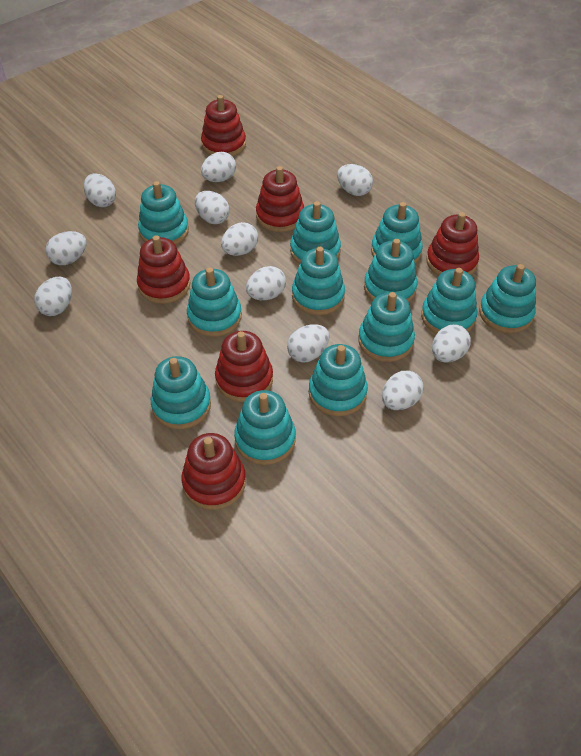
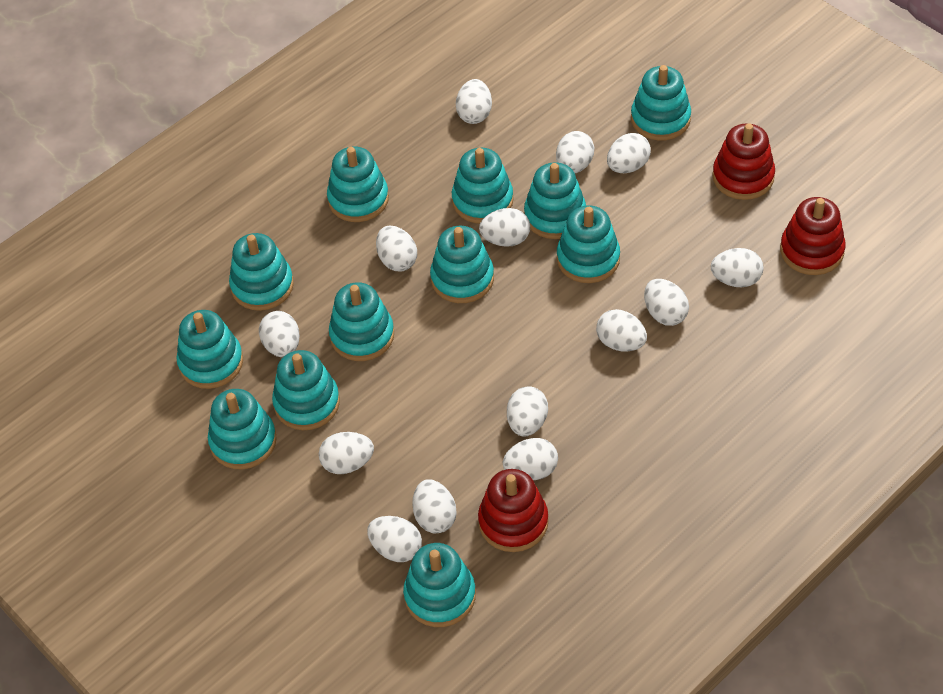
red stacking toy: [137,235,190,304] [181,433,246,510] [201,95,246,156] [215,331,273,402] [256,166,304,232] [426,212,479,276] = 6 -> [478,469,549,552] [712,123,775,200] [780,197,846,275] = 3
white egg: [34,277,72,316] [46,231,87,265] [83,173,116,207] [195,191,230,224] [201,152,236,182] [221,222,258,256] [246,266,286,300] [287,324,329,363] [337,164,373,196] [382,371,424,410] [432,324,471,362] = 11 -> [259,311,300,357] [319,432,374,474] [367,516,422,562] [376,226,417,272] [412,479,457,533] [456,79,492,124] [479,208,530,247] [503,438,558,480] [507,386,548,437] [556,131,594,173] [596,309,647,352] [607,133,651,173] [644,279,689,326] [711,248,763,287] = 14

